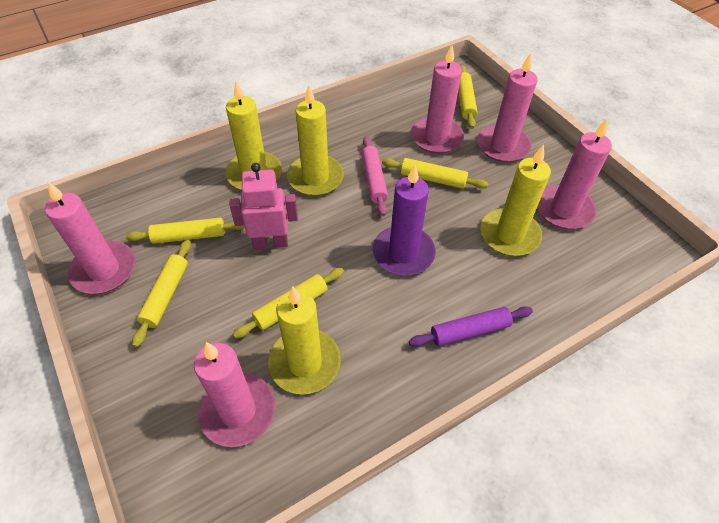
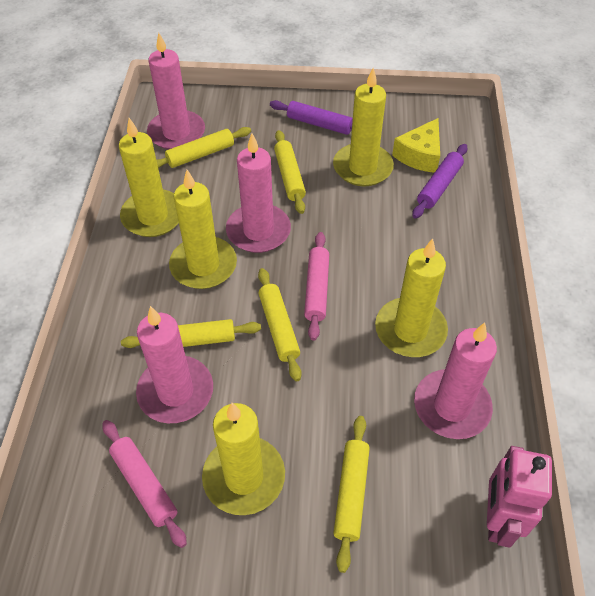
pink candle: [45,181,135,294] [194,342,275,447] [411,45,464,154] [477,53,538,162] [537,118,612,229] = 5 -> [136,306,213,423] [147,32,205,150] [226,134,291,253] [414,323,497,439] = 4
pink rolling pin: [361,136,388,216] = 1 -> [103,420,187,548] [304,232,329,341] = 2
purple candle: [373,165,436,276] = 1 -> none = 0
purple rolling pin: [409,306,533,347] = 1 -> [270,100,353,135] [412,144,468,219] = 2
yellow candle: [225,81,282,190] [268,286,341,395] [287,85,344,196] [481,145,551,256] = 4 -> [119,118,179,237] [169,170,237,289] [202,403,285,515] [333,68,394,186] [375,238,448,357] = 5
yellow cheese: none = 0 -> [392,118,440,173] = 1

